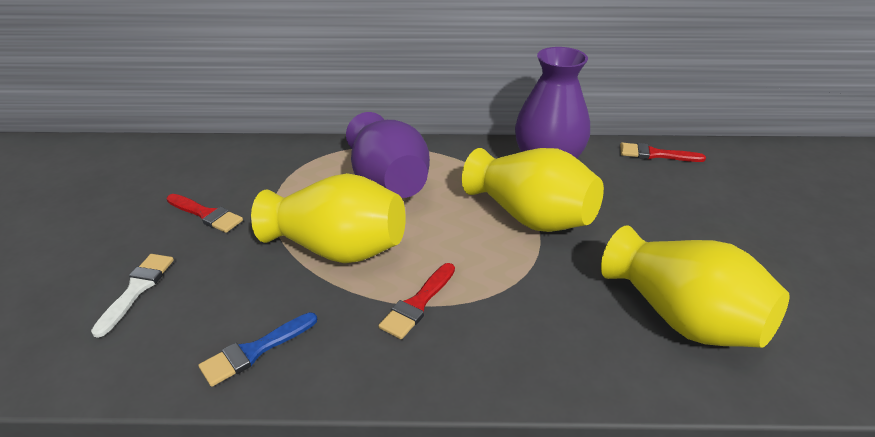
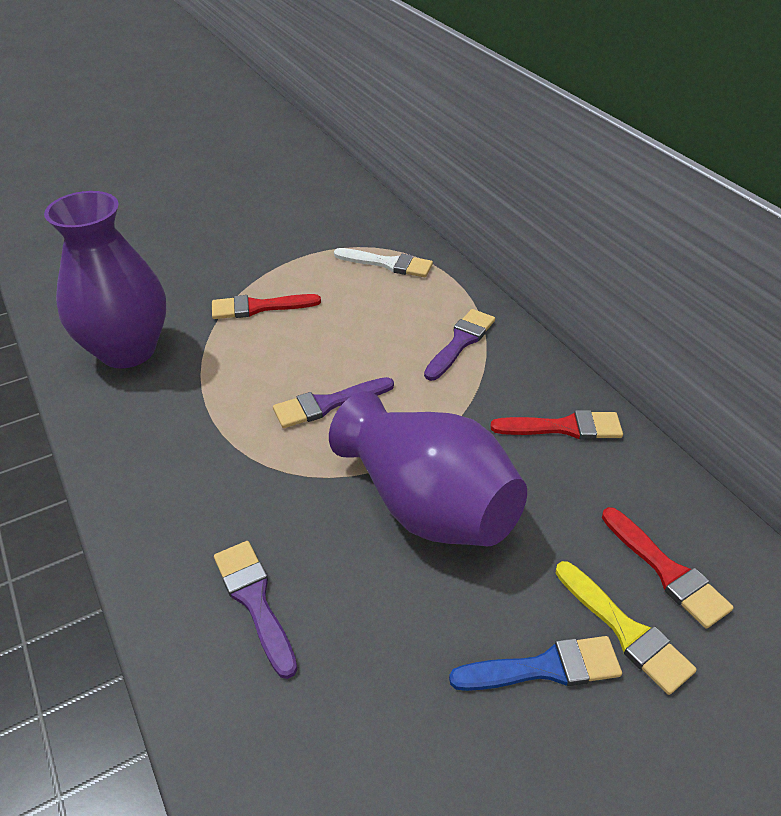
purple brush: none = 0 -> [214,541,297,679] [273,377,394,428] [424,309,495,381] = 3
yellow brush: none = 0 -> [556,561,697,695] = 1
yellow vase: [251,173,406,263] [462,148,604,232] [601,225,789,348] = 3 -> none = 0

